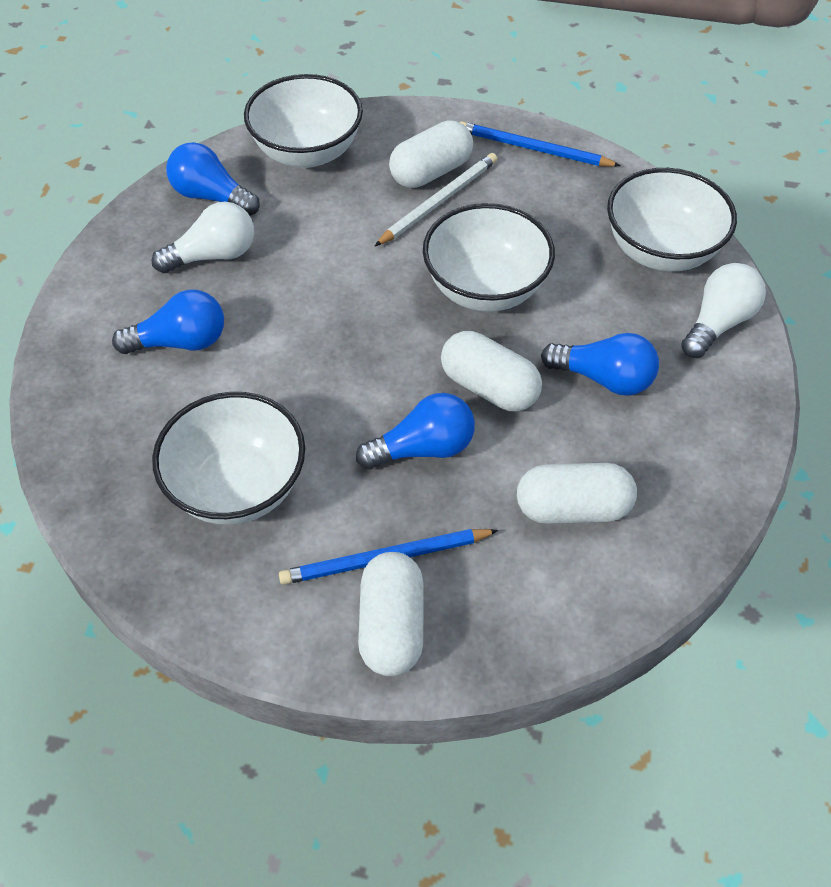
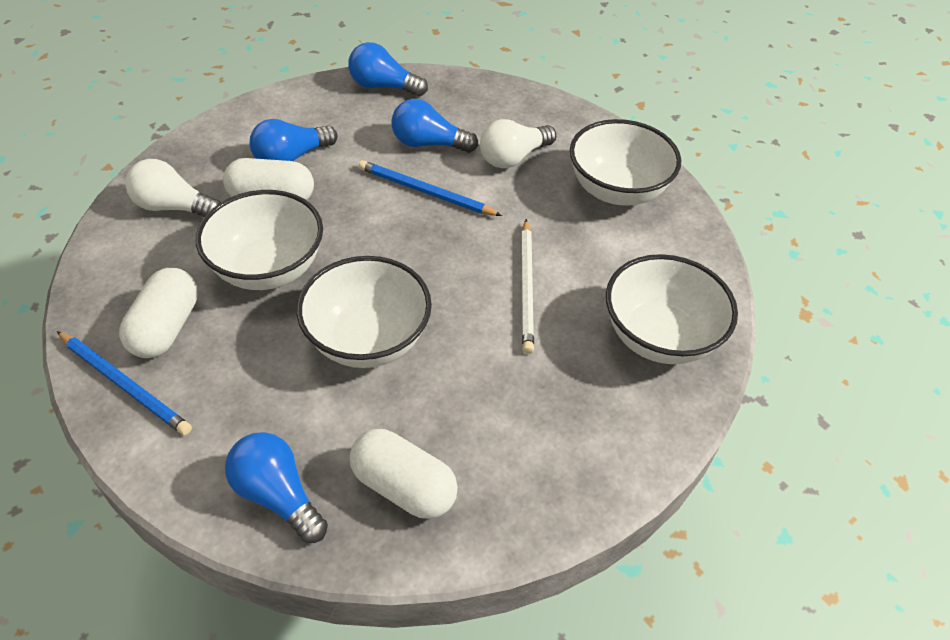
white capsule: [358,552,424,676] [389,120,473,188] [441,331,542,411] [517,463,637,524] = 4 -> [119,268,198,358] [223,158,314,200] [350,429,458,519] = 3

